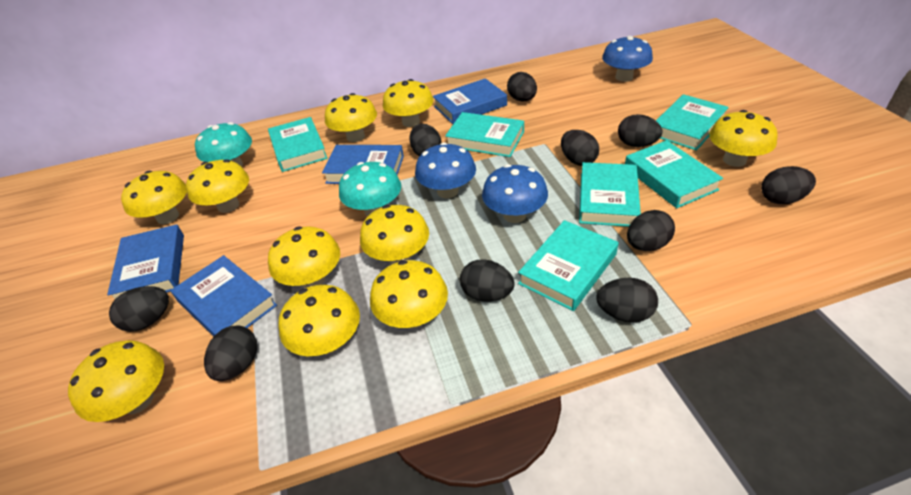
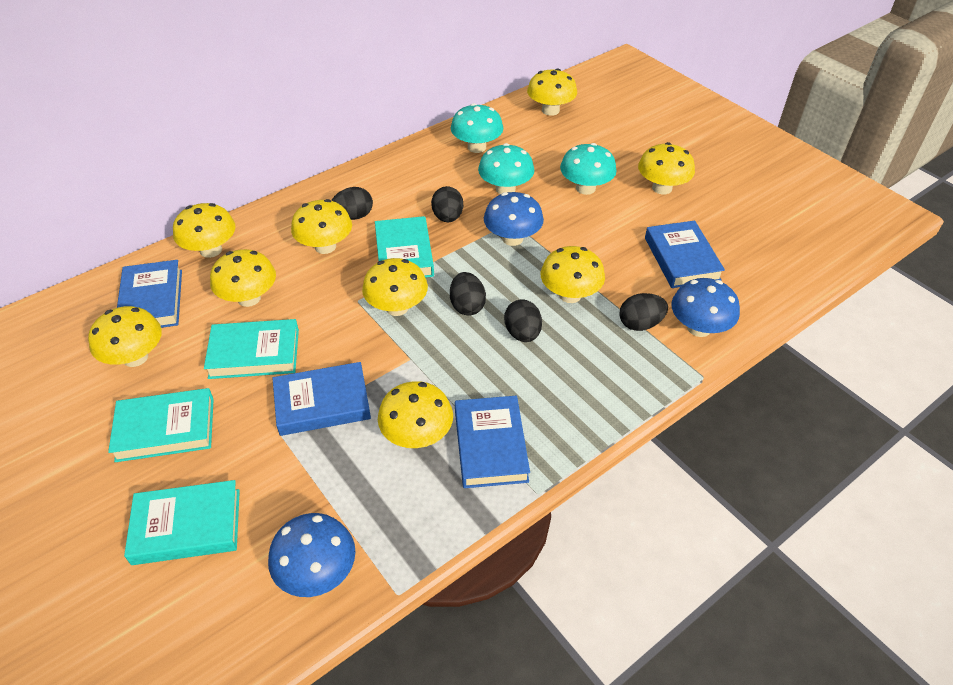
black egg: [109,286,169,332] [204,326,257,381] [410,124,442,156] [460,259,515,302] [507,72,537,102] [561,130,599,166] [596,278,658,323] [618,114,662,147] [627,210,675,251] [761,166,816,204] = 10 -> [331,187,373,220] [431,186,463,222] [450,272,486,316] [504,299,542,342] [619,293,668,331] = 5
turquoise book: [268,117,328,172] [445,112,524,157] [518,220,619,311] [579,162,641,227] [625,140,723,208] [656,94,729,151] = 6 -> [108,388,214,462] [124,480,240,565] [204,319,299,379] [375,216,434,278] = 4
turquoise mushroom: [195,122,252,167] [339,162,401,216] = 2 -> [451,103,503,153] [478,143,534,194] [560,143,617,195] = 3
yellow mushroom: [68,340,164,422] [121,171,187,224] [186,159,249,213] [268,226,340,288] [279,285,360,356] [325,93,377,142] [360,205,429,265] [370,260,448,328] [383,79,434,127] [709,110,778,167] = 10 -> [88,306,162,367] [173,203,236,258] [210,249,276,307] [291,199,352,254] [362,258,428,316] [378,381,453,448] [527,68,577,116] [541,246,605,303] [638,142,695,194] = 9

